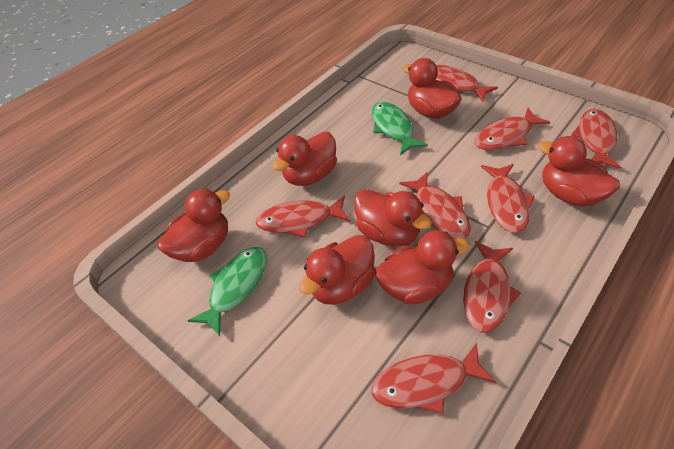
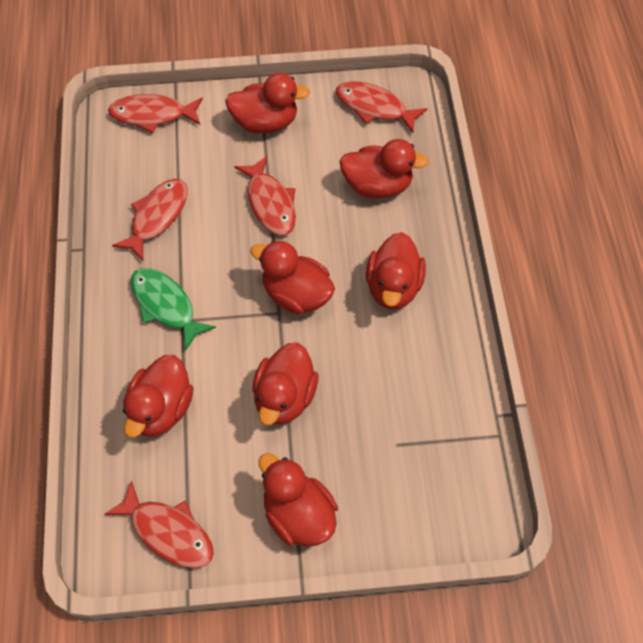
green fish: [188,247,267,336] [372,102,428,155] = 2 -> [131,268,216,350] = 1
red fish: [255,196,350,237] [371,343,496,413] [399,172,471,239] [436,65,498,102] [463,241,521,333] [475,108,550,150] [481,164,535,233] [571,109,621,169] = 8 -> [104,480,214,568] [108,94,203,133] [112,179,188,261] [234,156,296,236] [336,81,428,133] = 5

